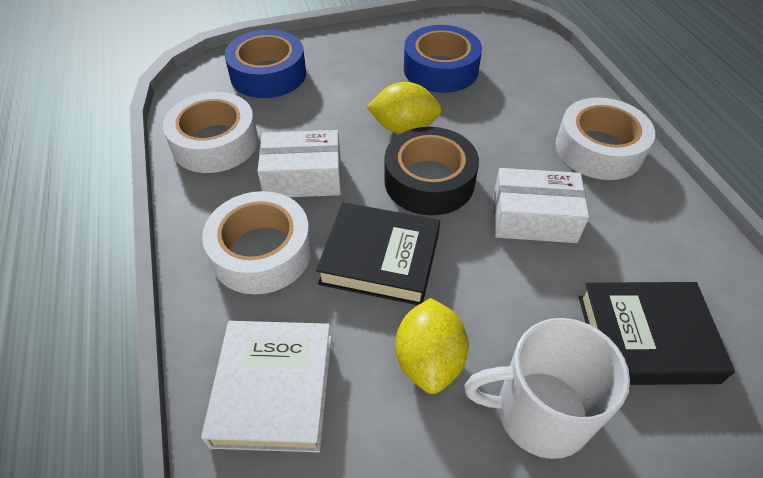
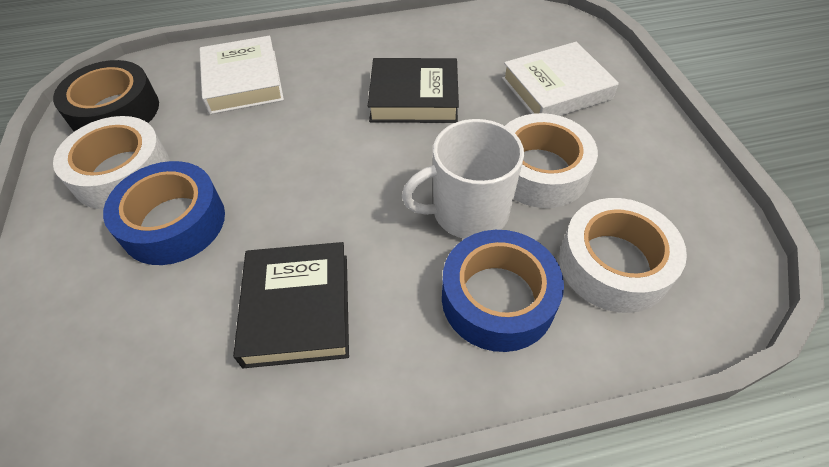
white book: [201,321,332,452] = 1 -> [200,36,284,114] [502,42,619,116] = 2
white box: [257,130,341,197] [493,168,589,243] = 2 -> none = 0
yellow lemon: [367,82,442,134] [395,298,469,394] = 2 -> none = 0

